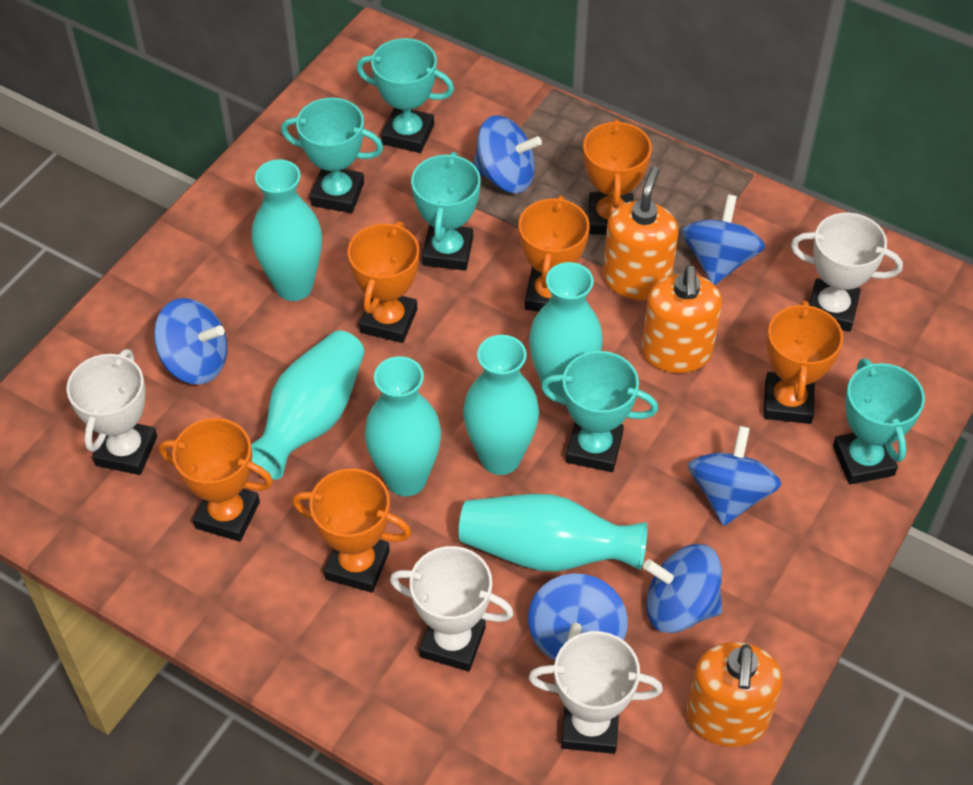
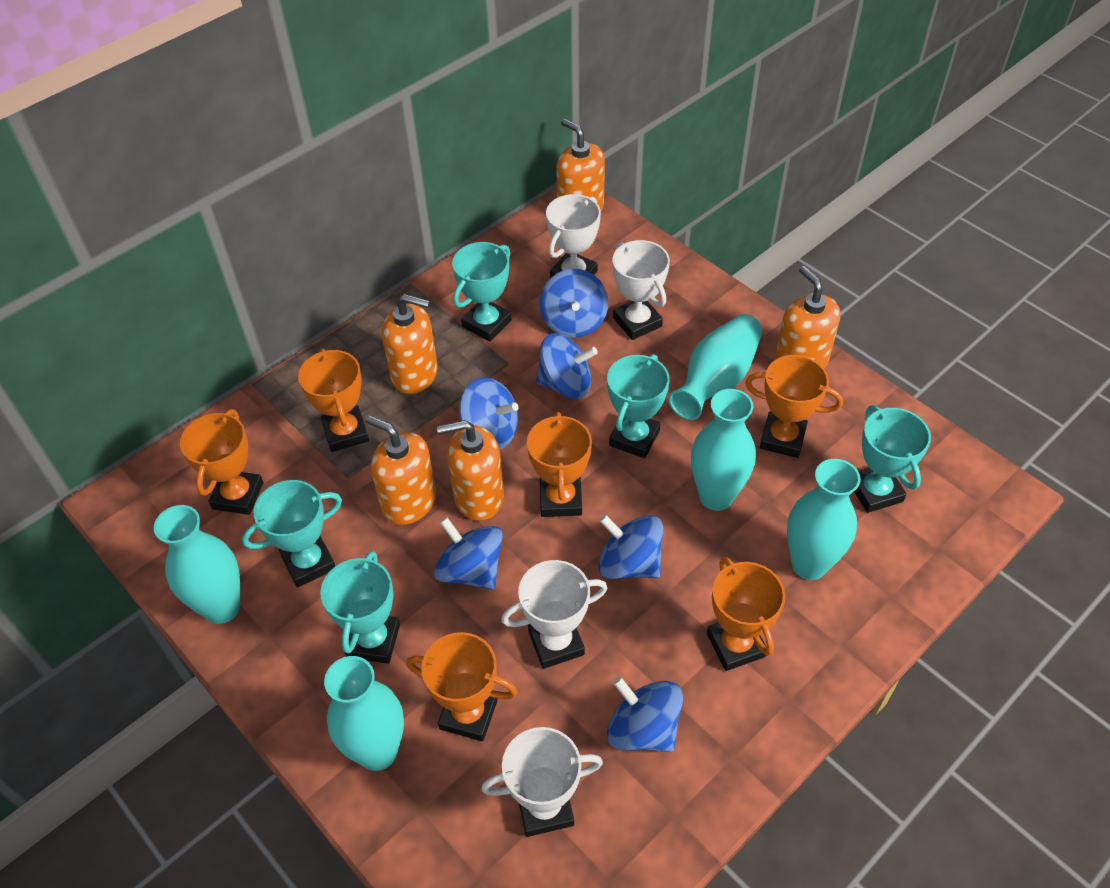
orange soap dispenser: [603,166,679,300] [641,265,722,373] [686,642,782,747] = 3 -> [365,415,436,525] [382,294,437,394] [437,420,504,521] [556,118,605,210] [774,266,841,368] = 5
turquoise vase: [251,330,364,480] [252,159,322,301] [365,356,441,496] [459,494,648,571] [463,335,539,475] [529,262,603,402] = 6 -> [154,505,240,624] [324,656,404,771] [669,314,763,420] [691,389,756,511] [787,459,860,580] = 5

